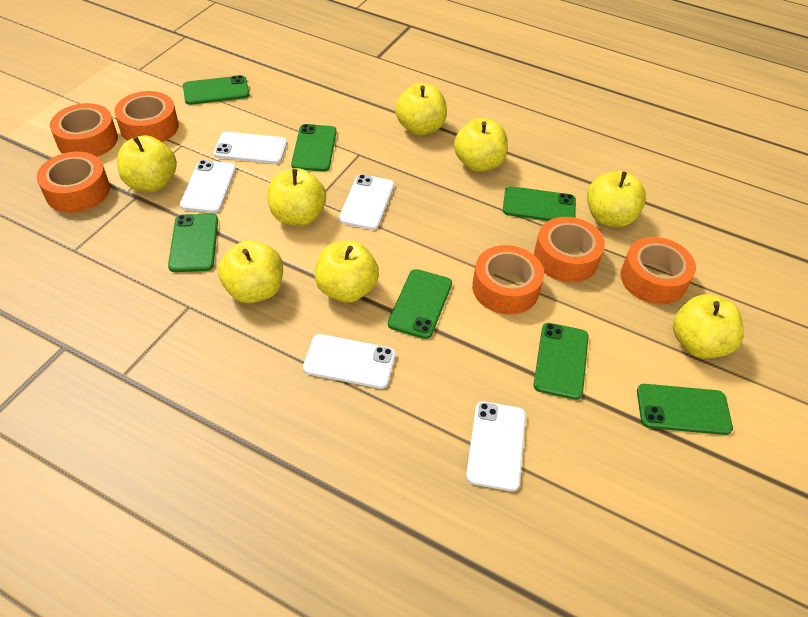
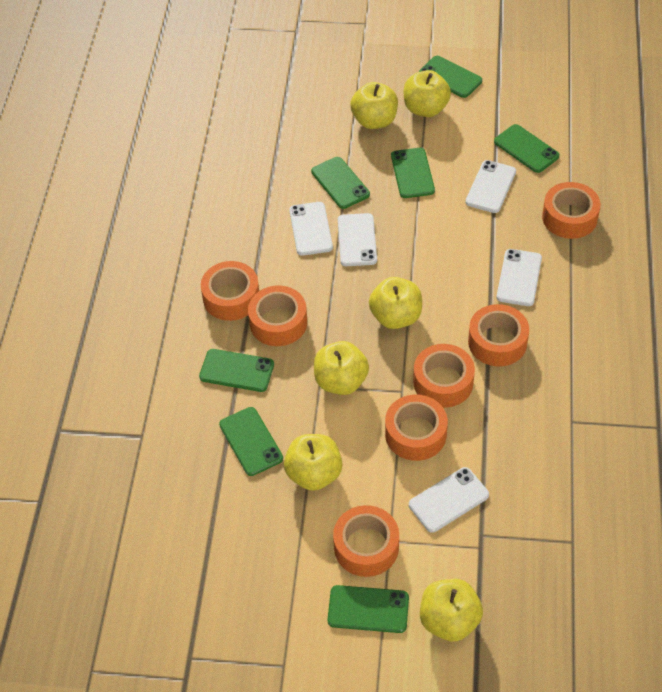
orange tape: [37,152,110,213] [50,103,118,157] [114,91,179,142] [472,245,544,315] [534,217,605,282] [620,237,696,305] = 6 -> [201,261,259,321] [248,285,307,346] [333,505,399,577] [385,395,448,461] [413,344,475,408] [468,304,529,366] [542,182,601,239] = 7
yellow apple: [117,135,177,192] [218,240,283,303] [267,168,326,226] [314,241,379,303] [395,83,447,136] [454,118,508,172] [587,171,646,227] [673,294,744,358] = 8 -> [284,434,343,491] [314,341,369,395] [350,82,398,129] [369,277,422,329] [404,70,451,117] [420,579,483,642] = 6

